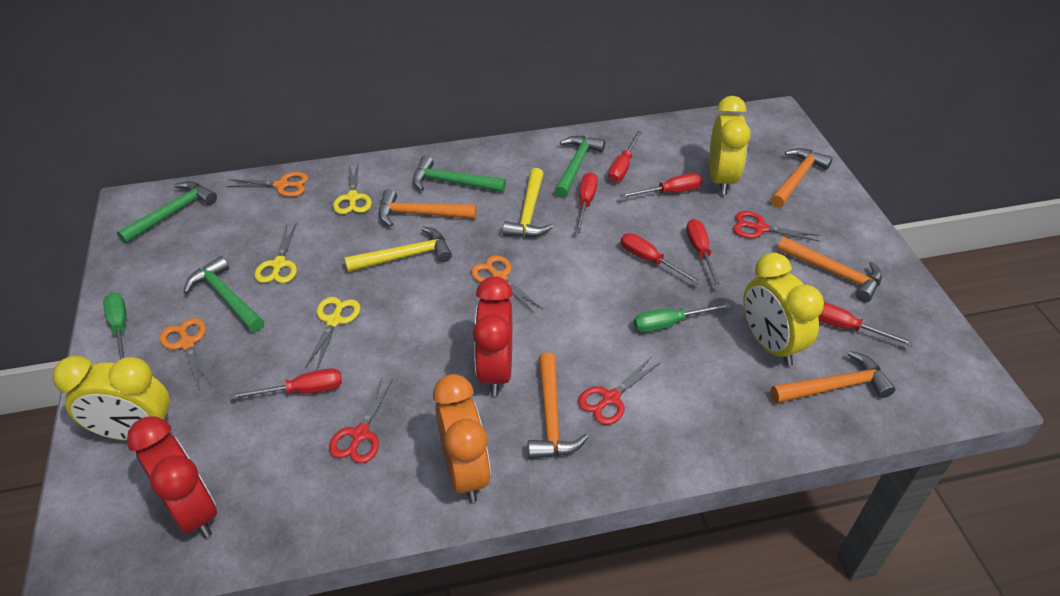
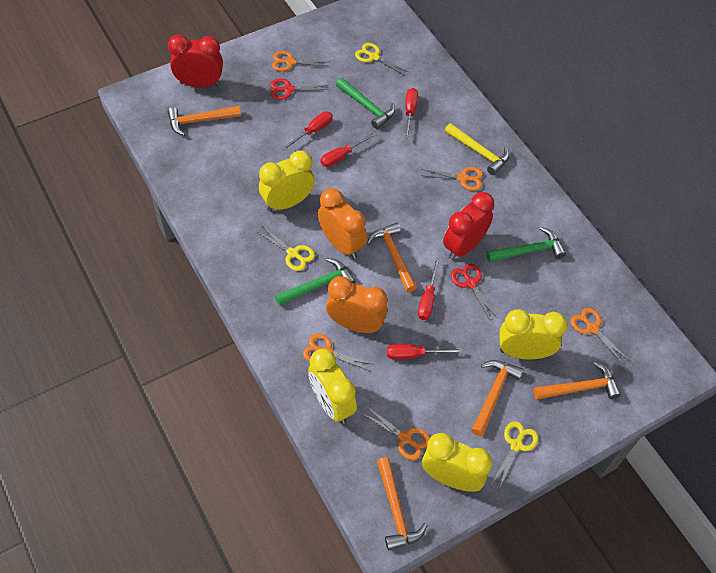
green hammer: [117,181,217,244] [183,256,264,332] [413,156,506,192] [555,136,605,198] = 4 -> [275,258,356,306] [336,78,395,129] [486,227,566,262] = 3
green screwdriver: [103,292,127,359] [634,303,731,332] = 2 -> none = 0
orange clock: [433,374,491,503] = 1 -> [318,188,367,259] [326,276,387,333] = 2
orange scissors: [160,318,211,390] [226,172,308,197] [471,255,543,314] = 3 -> [272,51,330,71] [303,334,372,371] [361,407,430,460] [420,167,483,191] [571,308,628,364] = 5
red scissors: [329,378,393,464] [578,356,661,425] [733,211,820,241] = 3 -> [270,79,329,100] [451,264,497,320] = 2
red screwdriver: [230,368,342,400] [575,172,598,233] [608,131,642,182] [620,173,703,198] [621,233,702,284] [686,219,722,288] [818,302,914,347] = 7 -> [282,111,333,150] [321,132,377,167] [387,344,462,360] [405,88,418,139] [418,258,440,320] = 5
yellow clock: [53,356,172,441] [709,96,751,195] [743,253,824,366] = 3 -> [259,150,315,212] [308,349,357,424] [422,433,492,492] [499,309,567,359] = 4
yellow hammer: [344,226,452,272] [503,168,553,238] = 2 -> [445,123,510,175] = 1

